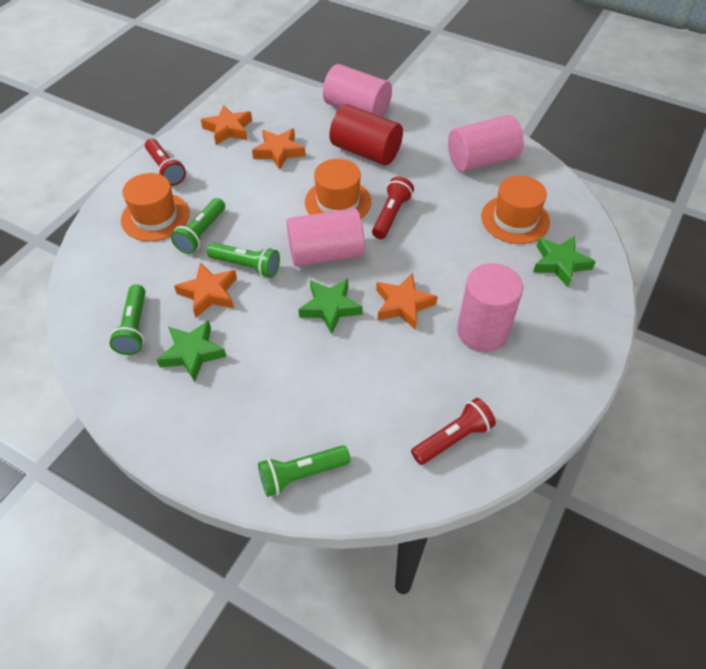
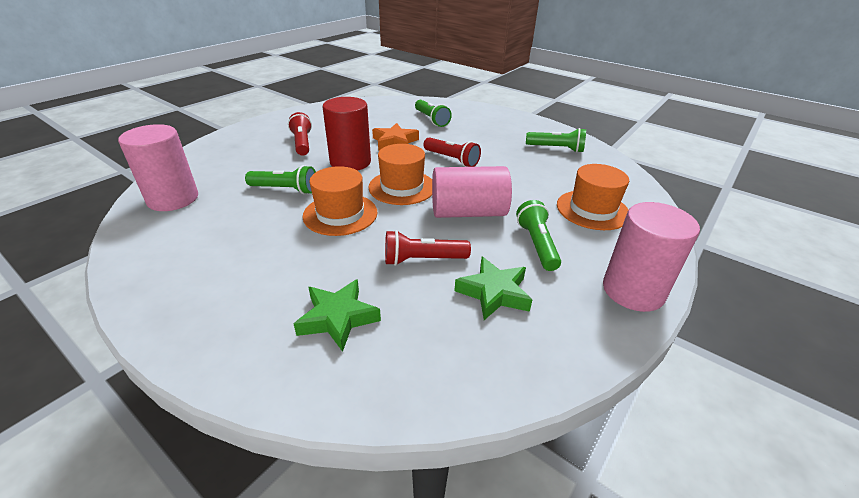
green star: [157,320,226,382] [298,279,363,334] [533,236,596,287] = 3 -> [294,279,381,352] [454,257,532,320] = 2
orange star: [174,262,237,318] [201,105,252,145] [252,128,306,170] [376,273,438,330] = 4 -> [372,123,419,151] = 1
pink cylinder: [287,208,365,267] [323,64,392,117] [448,115,524,172] [457,263,523,352] = 4 -> [118,124,198,211] [432,166,512,218] [603,202,700,312] = 3

